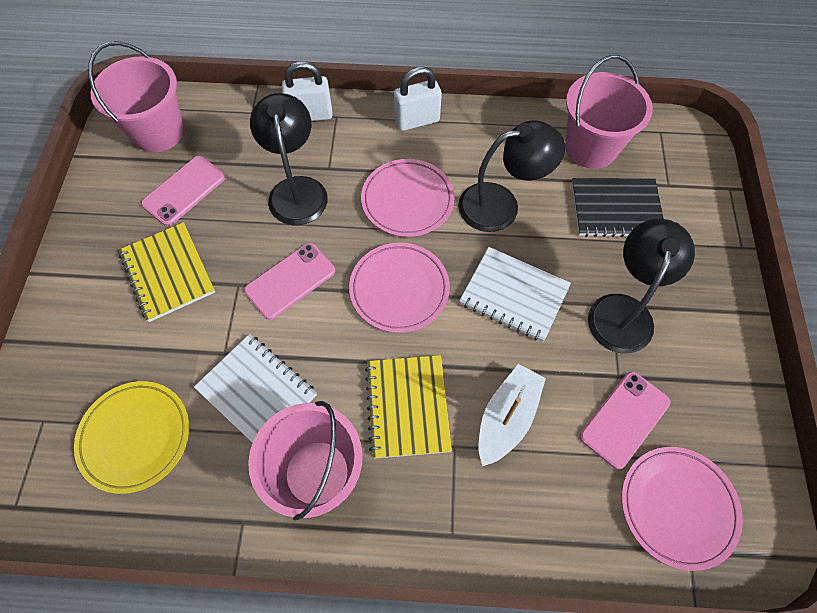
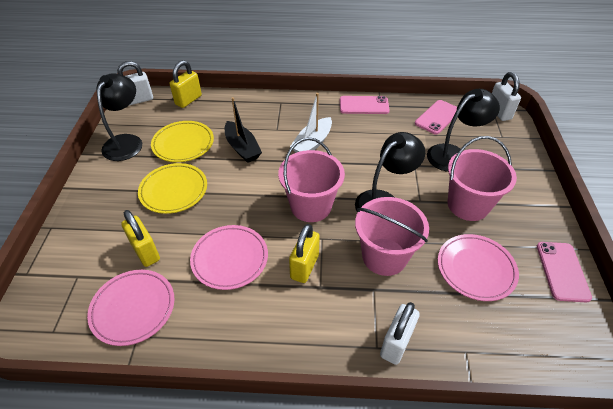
black boat: none = 0 -> [225,97,262,163] = 1
black notebook: [572,178,664,237] = 1 -> none = 0
white notebook: [194,334,317,443] [459,247,571,342] = 2 -> none = 0
white padlock: [282,61,333,121] [394,67,442,131] = 2 -> [117,61,153,105] [380,302,420,365] [492,72,521,121] = 3
yellow notebook: [119,222,215,322] [365,355,452,459] = 2 -> none = 0
yellow padlock: none = 0 -> [121,210,160,267] [169,60,202,108] [289,224,320,283] = 3
yellow plate: [74,381,189,494] = 1 -> [138,163,207,214] [151,121,214,162] = 2

